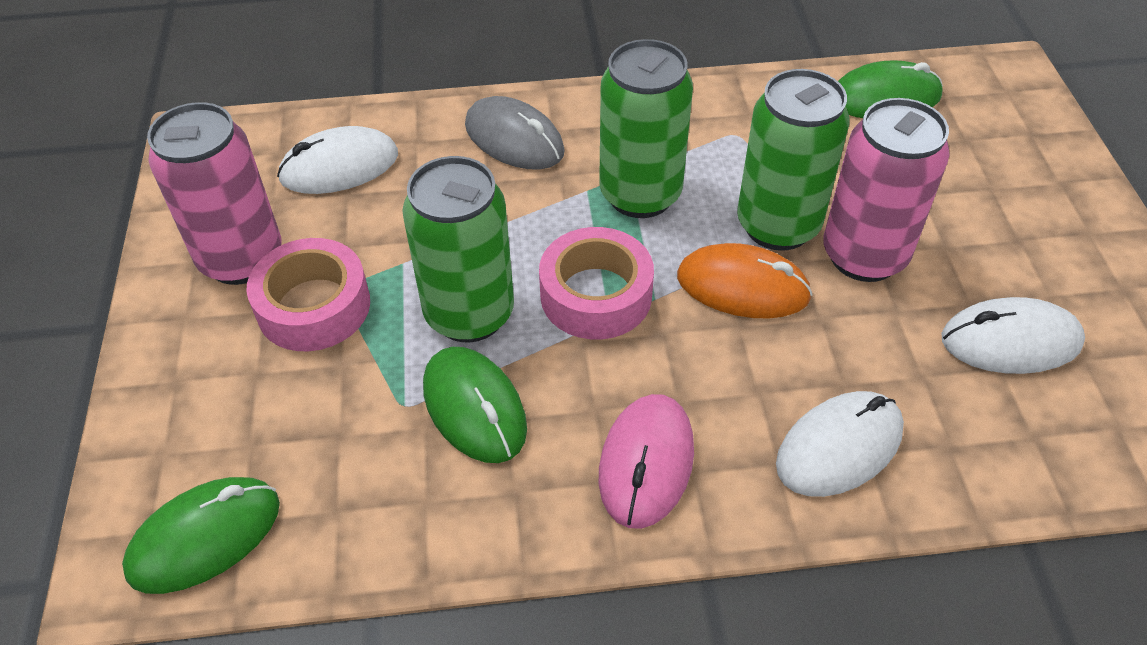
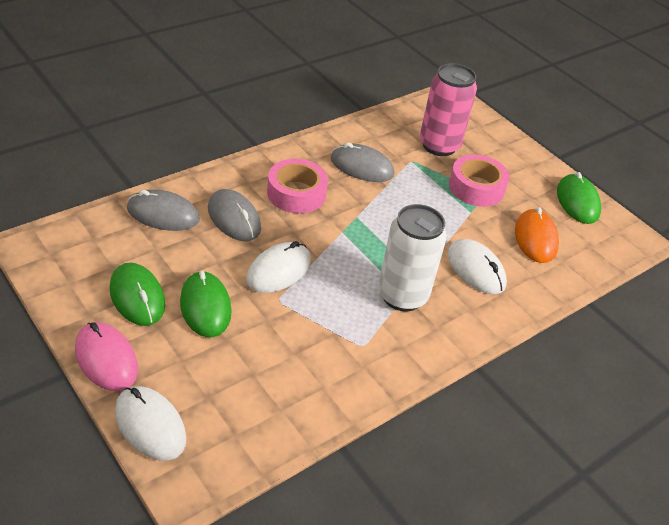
green can: [402,156,514,342] [599,39,693,218] [737,69,850,251] = 3 -> none = 0
grey mouse: [465,96,565,170] = 1 -> [127,190,200,231] [208,189,261,241] [330,142,395,182] = 3
pink can: [147,102,282,285] [823,98,950,282] = 2 -> [420,63,477,156] = 1
white can: none = 0 -> [378,204,447,311] = 1

